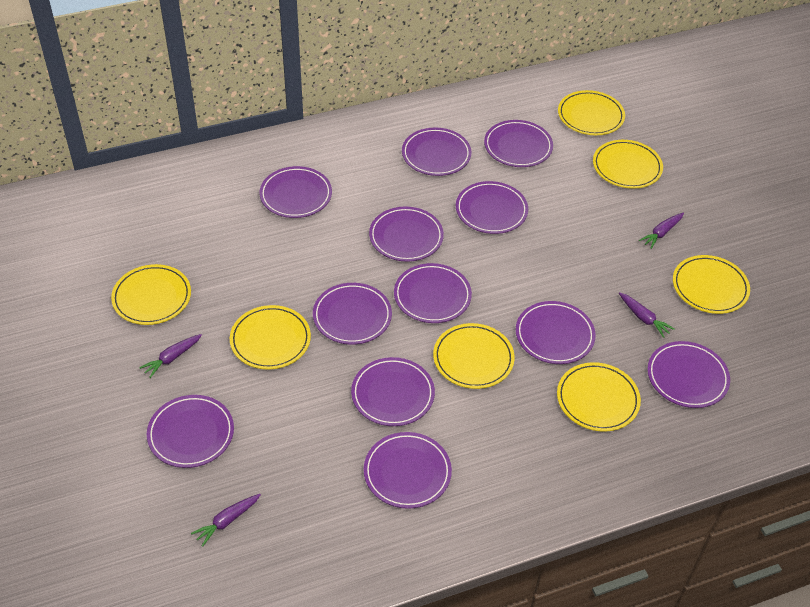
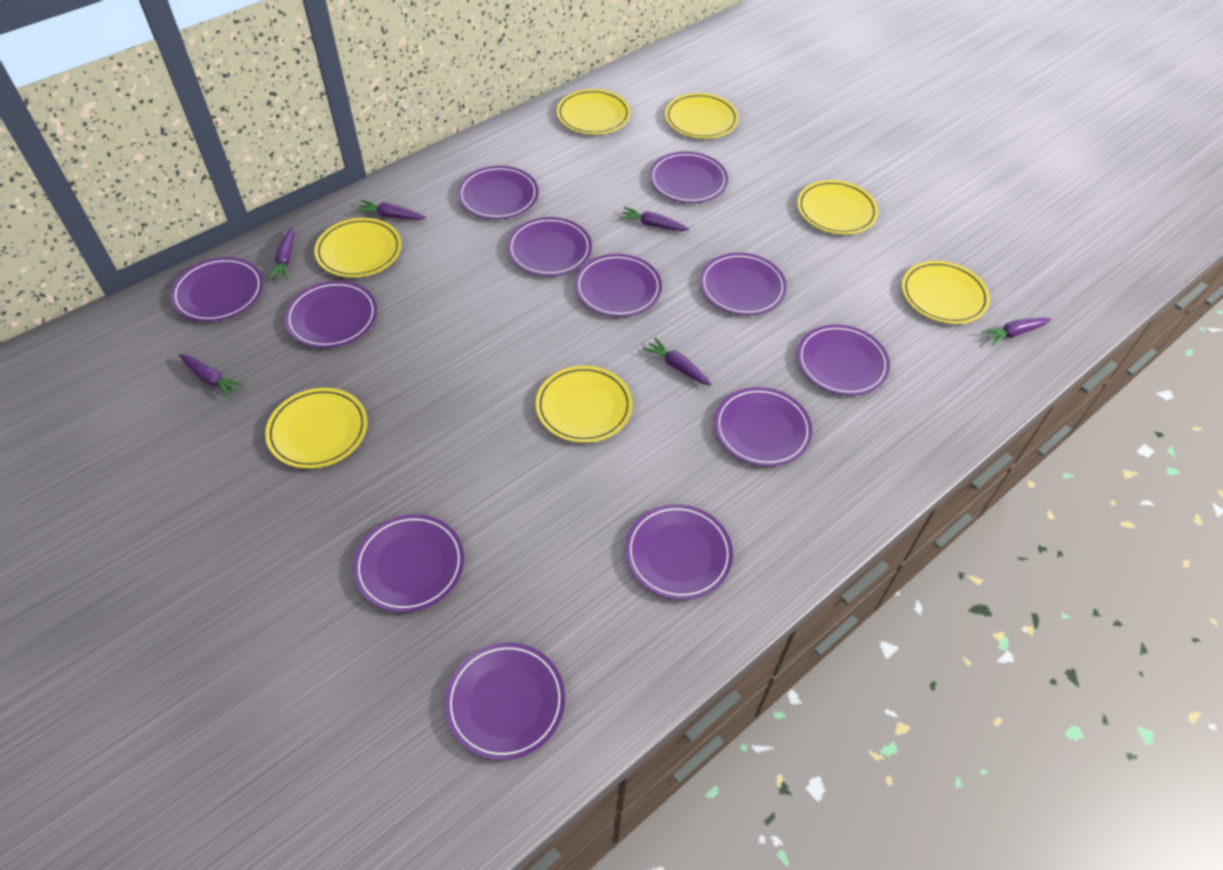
purple carrot: [139,334,202,378] [191,494,261,547] [619,292,674,338] [639,213,684,249] = 4 -> [179,354,244,398] [269,227,294,280] [356,200,426,220] [619,207,689,231] [643,338,712,386] [982,318,1051,345] = 6

